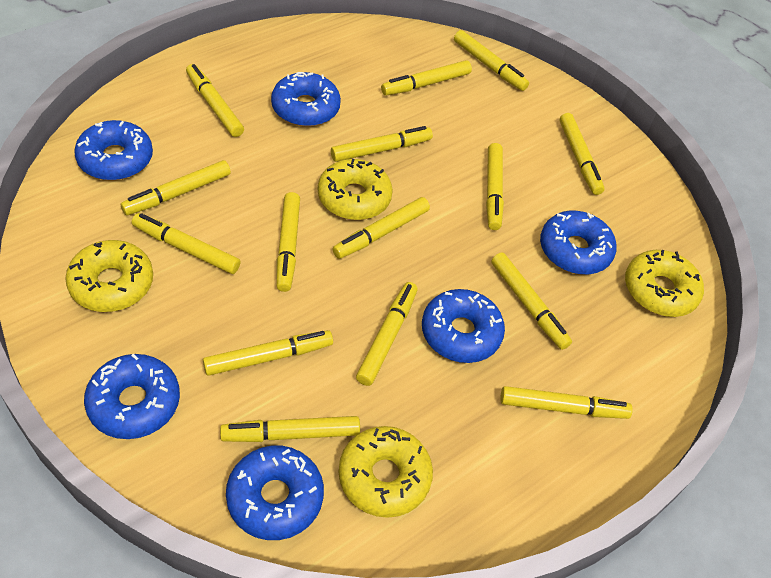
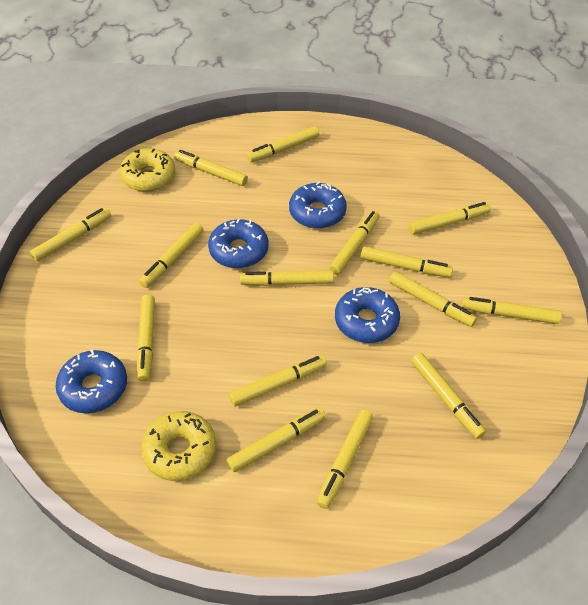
blue donut: [74,120,153,180] [84,354,180,439] [226,445,324,540] [271,72,341,127] [422,289,505,363] [540,211,616,275] = 6 -> [55,349,127,413] [208,219,269,268] [289,182,347,228] [335,287,400,343] = 4
yellow donut: [65,240,153,312] [318,159,393,220] [339,426,433,518] [625,250,704,317] = 4 -> [119,148,175,191] [141,411,216,481] = 2

